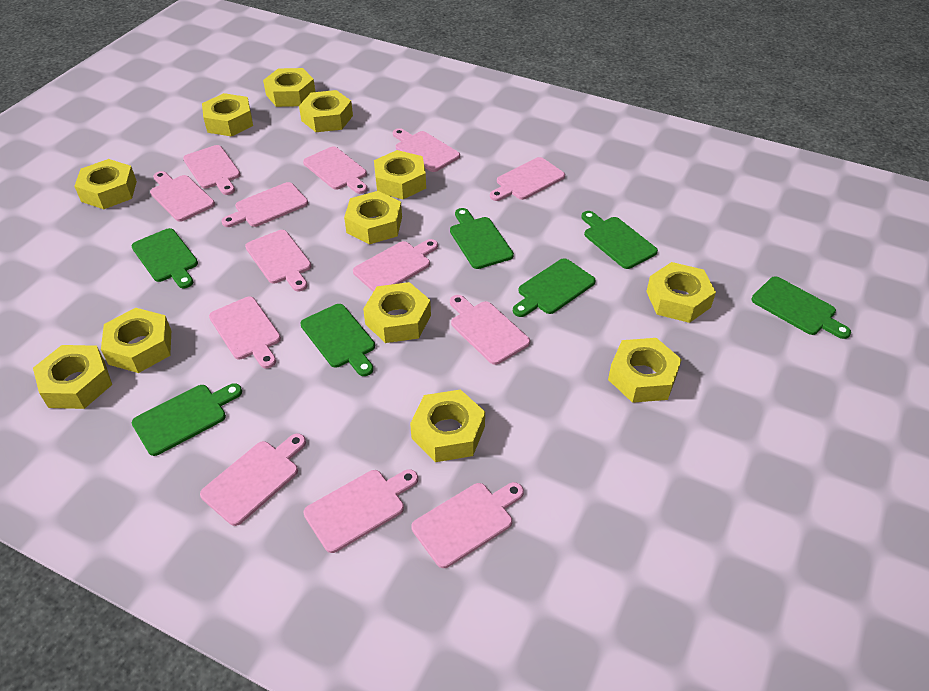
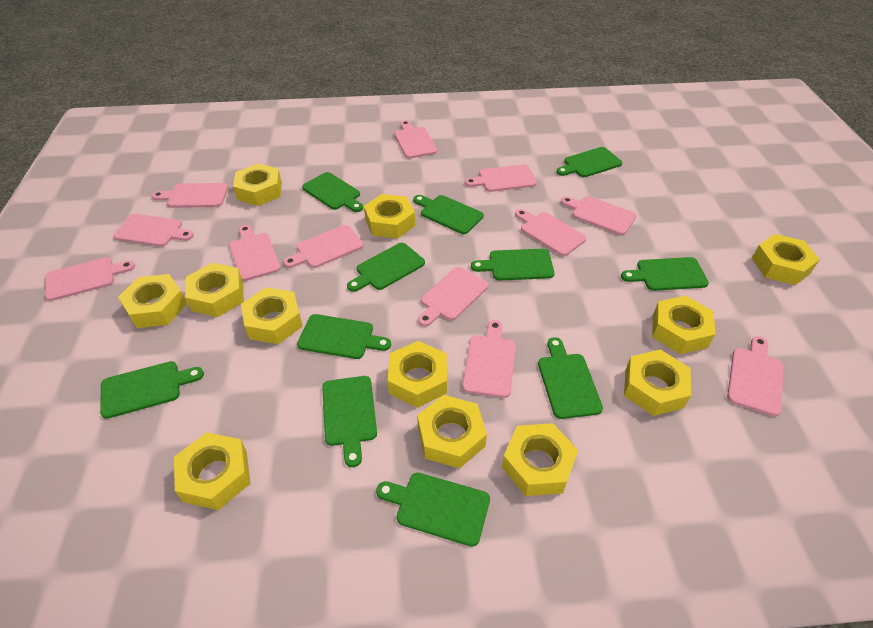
green cutting board: [132,228,198,288] [132,383,242,456] [300,304,375,376] [450,208,514,269] [513,258,596,317] [581,211,658,269] [751,276,851,339] = 7 -> [100,361,204,419] [297,314,391,359] [302,172,363,212] [322,376,377,467] [347,243,425,292] [376,473,490,547] [413,195,484,234] [471,249,555,281] [538,337,603,419] [556,147,622,177] [621,257,709,291] = 11
pink cutting board: [150,171,215,222] [183,145,240,195] [200,433,306,526] [209,297,281,368] [221,182,308,227] [245,230,311,291] [303,146,368,194] [303,469,418,553] [353,239,438,292] [393,128,460,172] [411,482,524,568] [450,295,530,365] [490,157,565,201] = 13 -> [45,257,135,301] [113,214,194,247] [152,183,228,208] [229,225,281,281] [283,225,364,268] [394,120,437,158] [418,267,488,326] [462,320,516,398] [465,164,537,192] [515,209,586,256] [561,196,637,235] [727,336,784,416] = 12

